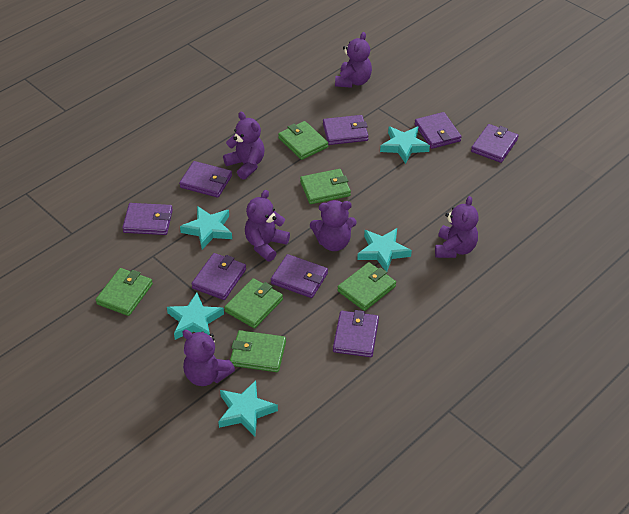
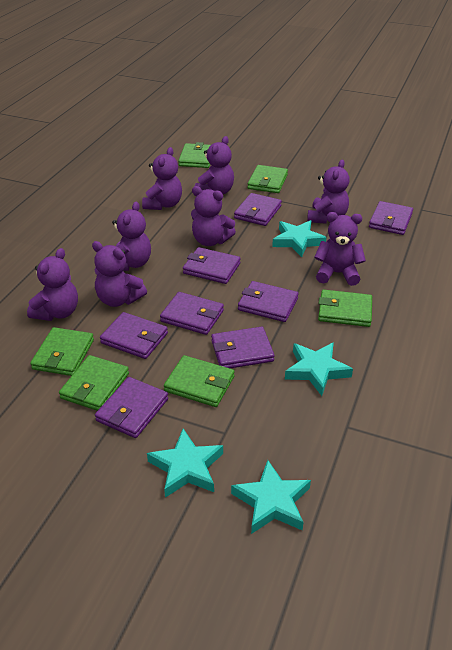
purple teddy bear: [182,330,235,386] [223,112,265,180] [245,190,290,261] [310,200,357,251] [335,32,372,88] [435,196,478,258] = 6 -> [27,248,78,321] [92,241,147,307] [112,202,151,271] [142,147,182,210] [191,186,236,246] [195,136,234,194] [307,160,350,224] [314,212,366,286] = 8
turquoise star: [167,293,224,340] [180,206,232,249] [218,380,278,437] [357,228,412,271] [380,126,430,164] = 5 -> [147,429,223,498] [231,460,311,534] [272,220,327,257] [285,342,353,396] = 4

